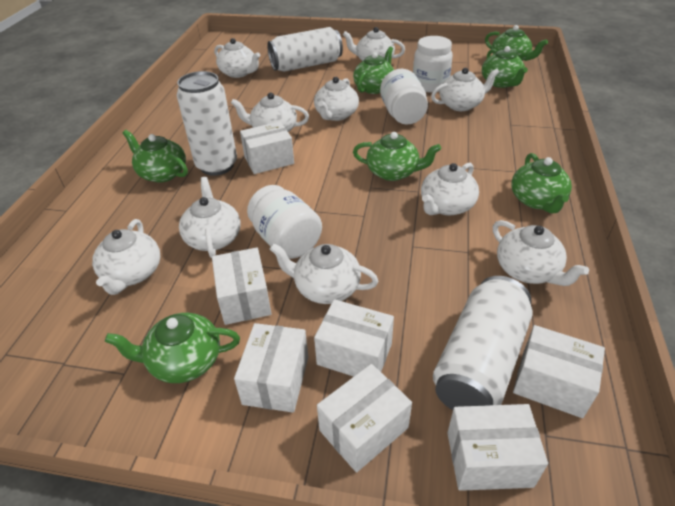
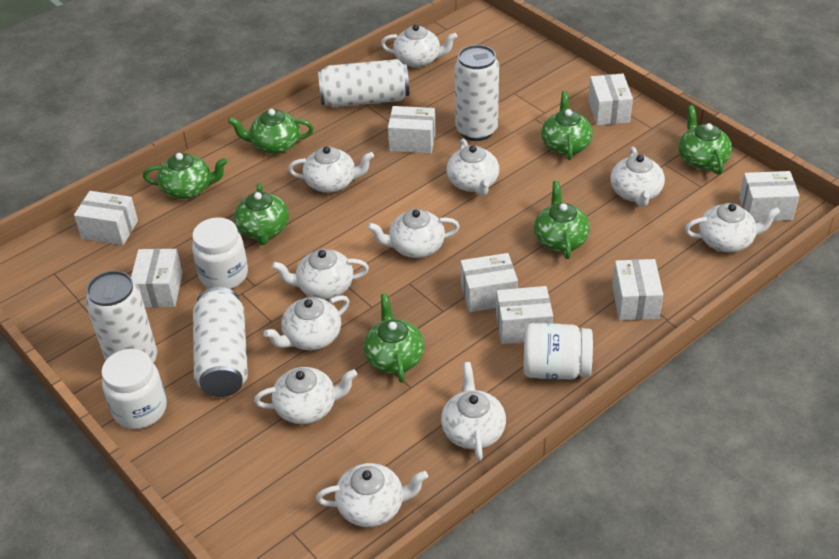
white box: [212,248,271,325] [234,323,308,413] [240,122,294,174] [314,299,394,377] [317,364,412,473] [447,404,548,491] [513,325,605,418] = 7 -> [74,191,138,245] [131,249,183,308] [388,106,436,154] [461,253,518,312] [496,286,553,344] [588,74,633,126] [612,259,663,321] [739,171,799,222] = 8
white can: [177,71,237,176] [267,27,343,72] [433,276,532,410] = 3 -> [85,270,157,363] [193,287,248,397] [318,59,409,107] [455,45,499,141] = 4
white teapot: [92,219,160,295] [179,177,241,258] [214,38,260,78] [231,93,309,132] [270,243,378,304] [314,77,359,121] [343,27,405,61] [421,163,479,215] [431,68,499,111] [493,220,589,286] = 10 -> [254,367,357,424] [263,295,349,350] [272,249,369,299] [288,146,374,193] [316,463,428,527] [367,209,460,258] [381,24,458,68] [441,362,506,461] [446,139,499,196] [610,147,665,207] [685,203,780,252] = 11

